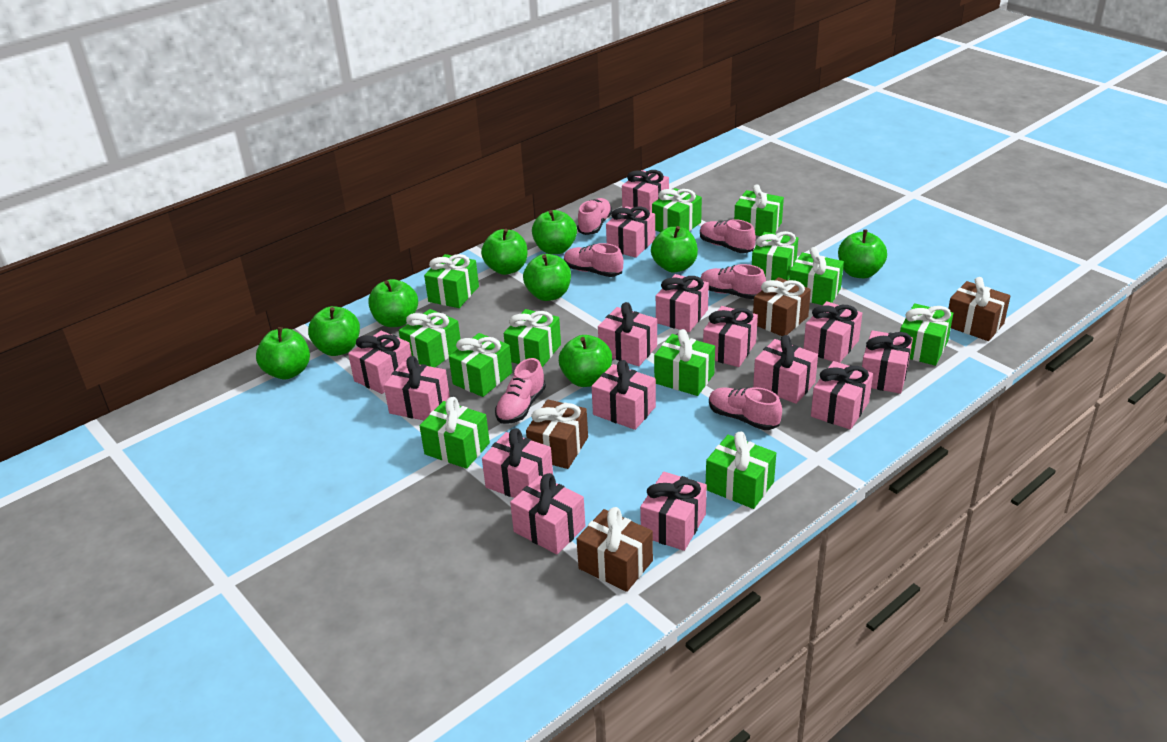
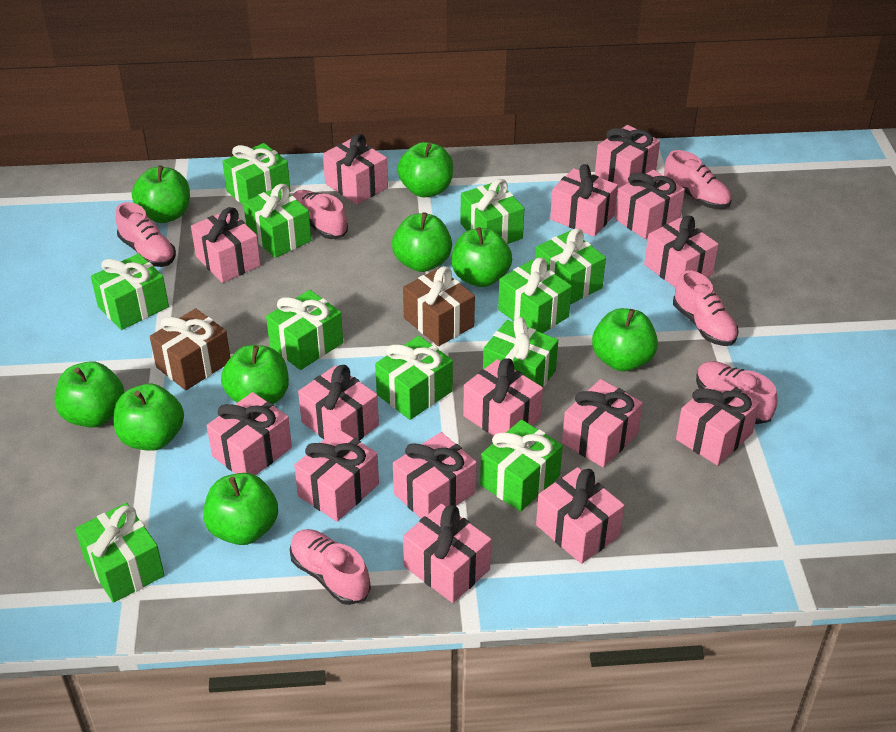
brown gift: [526,399,588,469] [577,507,653,592] [753,277,811,336] [948,277,1010,341] = 4 -> [150,308,231,390] [403,266,475,346] = 2
green gift: [399,309,461,367] [420,397,490,469] [424,254,479,308] [449,333,512,397] [504,309,561,367] [652,188,702,232] [654,329,715,396] [706,431,776,509] [734,184,784,236] [752,231,798,281] [789,247,844,305] [900,303,953,366] = 12 -> [75,503,165,603] [91,253,169,330] [222,143,290,206] [243,184,311,258] [266,290,343,370] [375,336,453,420] [460,179,525,244] [480,420,563,512] [483,317,558,387] [498,258,572,333] [535,228,606,304] = 11

